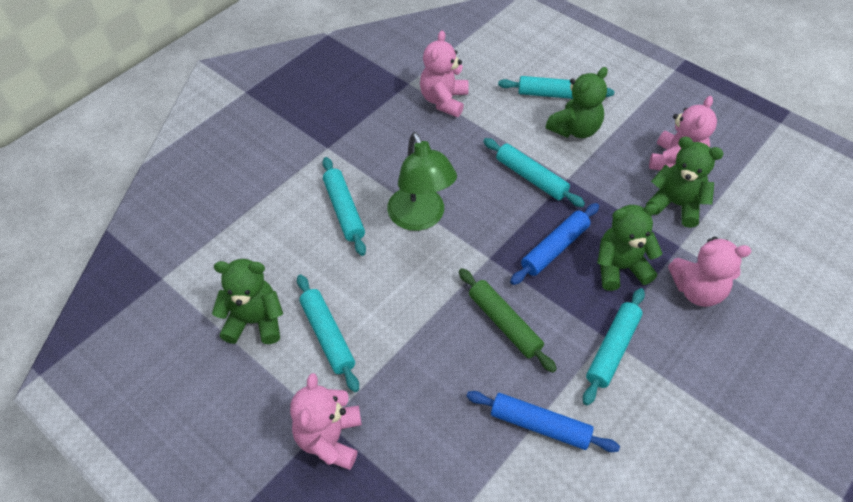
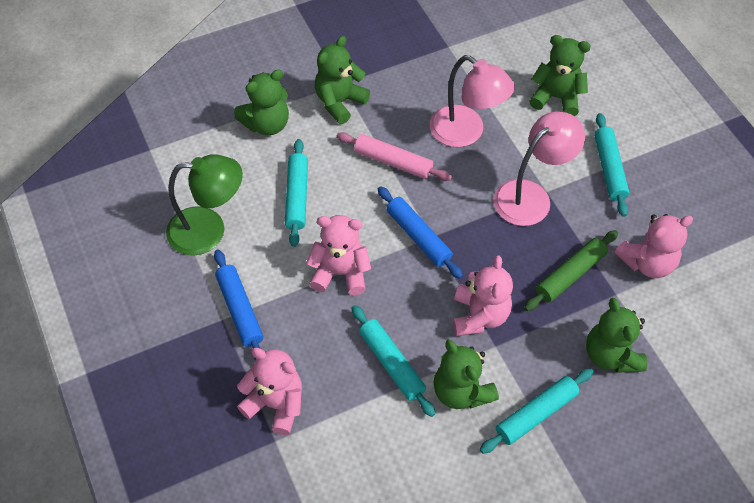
green teddy bear: [212,259,283,344] [546,67,608,138] [597,204,662,291] [646,137,724,228] = 4 -> [234,69,289,135] [315,36,370,124] [433,339,499,409] [529,35,591,116] [586,298,647,373] = 5
pink lamp: none = 0 -> [430,55,515,147] [494,111,585,226] = 2
pink rolling pin: none = 0 -> [337,132,452,181] = 1
turquoise rolling pin: [297,274,359,392] [322,157,366,256] [483,138,585,207] [498,76,614,99] [583,288,645,406] = 5 -> [285,139,308,247] [352,305,435,417] [480,368,594,454] [594,113,629,217] = 4

